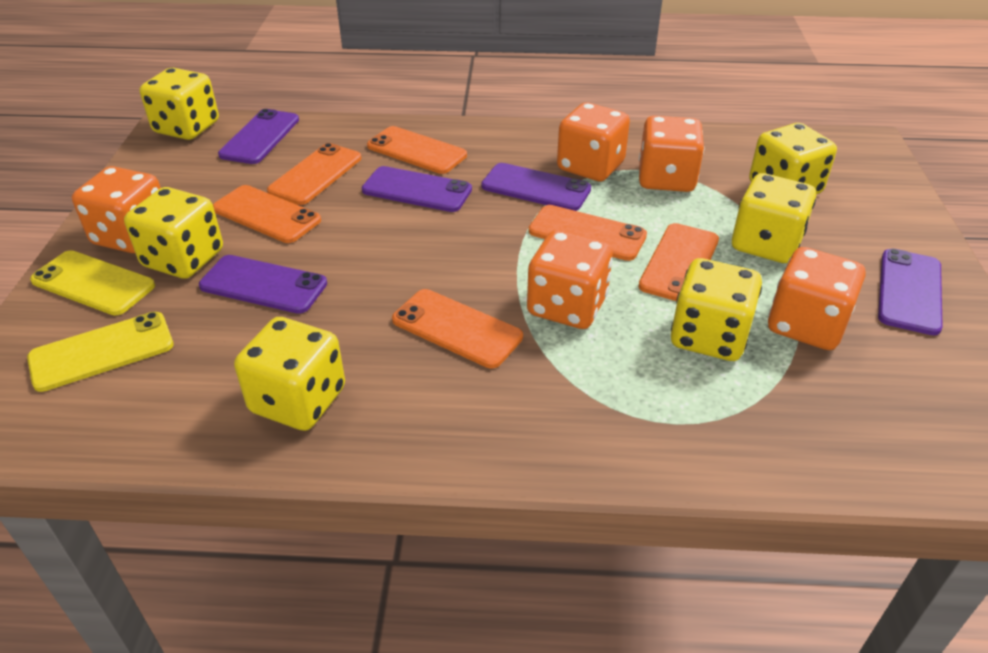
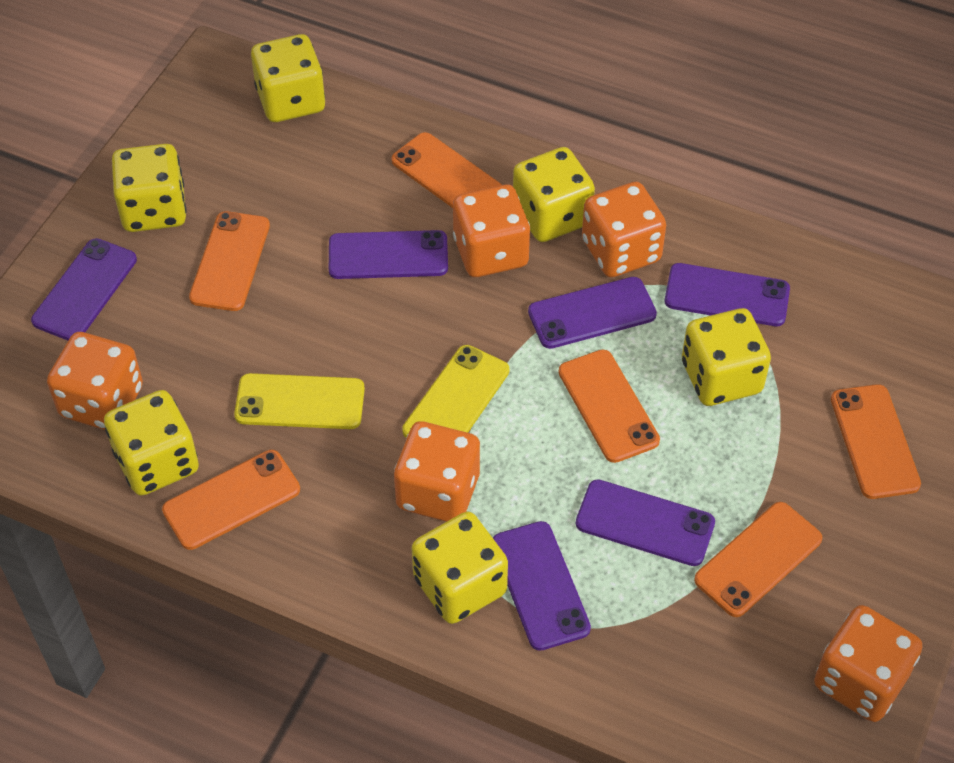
purple phone: [199,255,327,314] [218,109,299,164] [362,166,472,212] [481,163,591,211] [878,248,943,335] = 5 -> [31,238,137,341] [329,230,448,279] [493,521,591,651] [528,277,657,349] [576,479,715,566] [665,263,790,326] = 6

